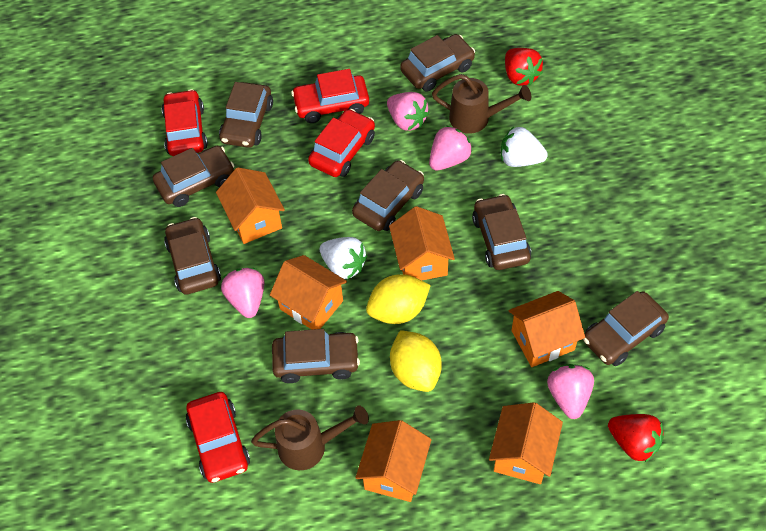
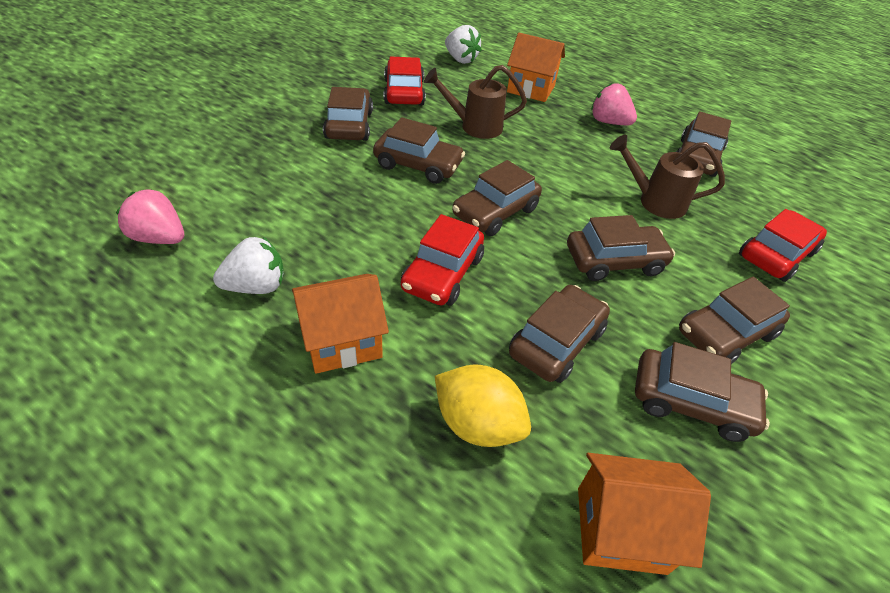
orange house: [216,167,285,244] [270,255,347,330] [355,420,432,502] [389,206,455,281] [489,402,563,484] [509,291,585,367] = 6 -> [292,274,389,374] [507,33,565,102] [578,453,711,575] = 3
pink strawberry: [221,268,264,318] [387,92,429,131] [429,126,472,170] [547,364,594,419] = 4 -> [116,189,184,244] [591,83,637,125] = 2
red car: [162,89,208,156] [186,392,250,483] [291,69,369,123] [308,109,375,177] = 4 -> [384,57,426,105] [400,214,484,305] [739,209,827,282] = 3
red strawberry: [505,48,543,86] [608,414,664,462] = 2 -> none = 0
yellow lemon: [366,274,431,324] [390,330,442,392] = 2 -> [435,364,531,447] = 1

